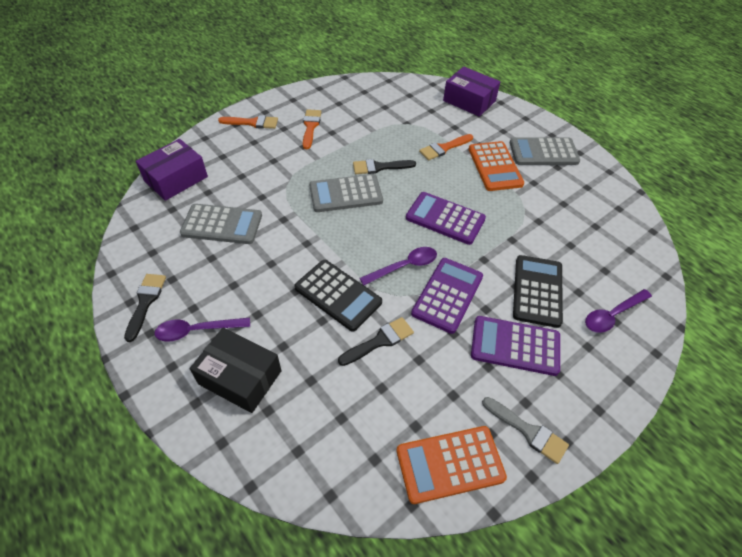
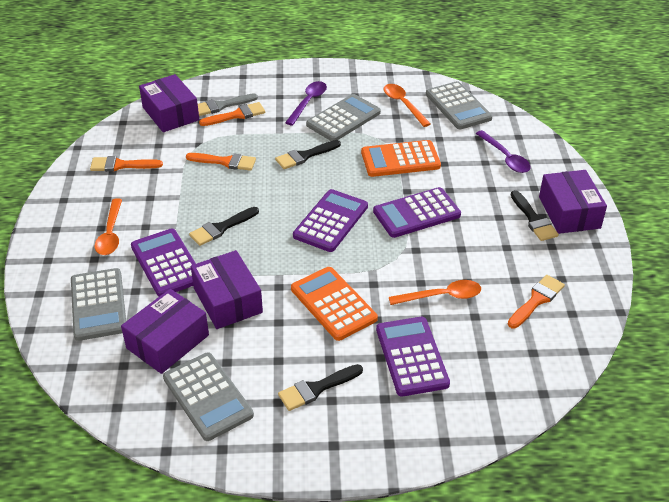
black box: [190,328,282,413] = 1 -> none = 0
black brush: [124,274,166,342] [338,317,414,366] [353,159,416,174] = 3 -> [189,207,259,246] [275,140,341,169] [278,364,363,411] [511,190,559,241] = 4
black calculator: [294,260,382,331] [513,255,563,328] = 2 -> none = 0
grey calculator: [180,204,262,244] [309,174,383,212] [510,137,580,165] = 3 -> [71,268,126,341] [163,352,254,441] [306,94,381,141] [426,81,493,129] = 4
orange brush: [218,115,278,129] [303,109,321,149] [419,134,473,160] = 3 -> [90,156,163,172] [186,153,256,171] [199,102,265,126] [508,275,565,328] = 4
orange spoon: none = 0 -> [95,198,122,255] [383,84,431,127] [389,280,481,305] = 3
purple box: [136,139,208,201] [443,67,500,117] = 2 -> [121,289,209,374] [139,74,199,132] [191,250,263,329] [539,170,607,234] = 4
purple calculator: [406,192,486,245] [411,258,483,334] [471,316,560,376] = 3 -> [131,228,196,297] [293,189,368,252] [373,187,461,238] [376,317,450,397] = 4
purple spoon: [154,318,250,342] [360,247,437,285] [585,289,652,333] = 3 -> [285,81,327,126] [476,130,531,173] = 2

